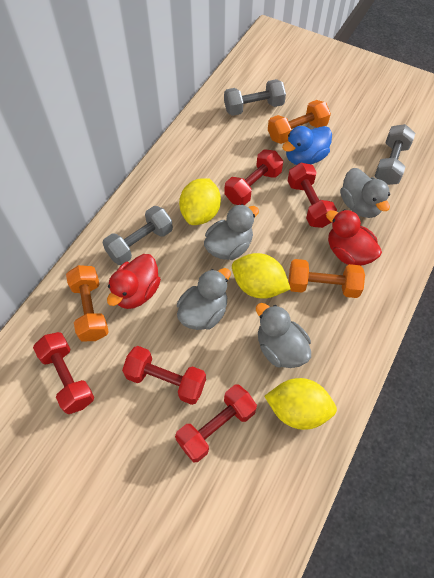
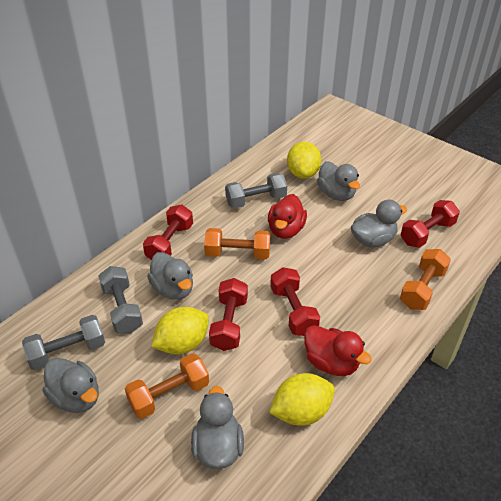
blue duck: [282,126,332,165] = 1 -> none = 0
grey duck: [177,268,231,330] [204,204,259,260] [256,303,311,368] [340,168,390,218] = 4 -> [43,357,99,413] [147,252,193,300] [191,386,244,469] [317,161,360,201] [351,200,407,247] = 5
red dumbbell: [33,332,94,414] [122,346,206,405] [175,385,257,462] [224,150,283,205] [288,163,337,228] = 5 -> [143,205,193,260] [209,278,248,351] [270,267,320,336] [400,200,460,248] = 4

